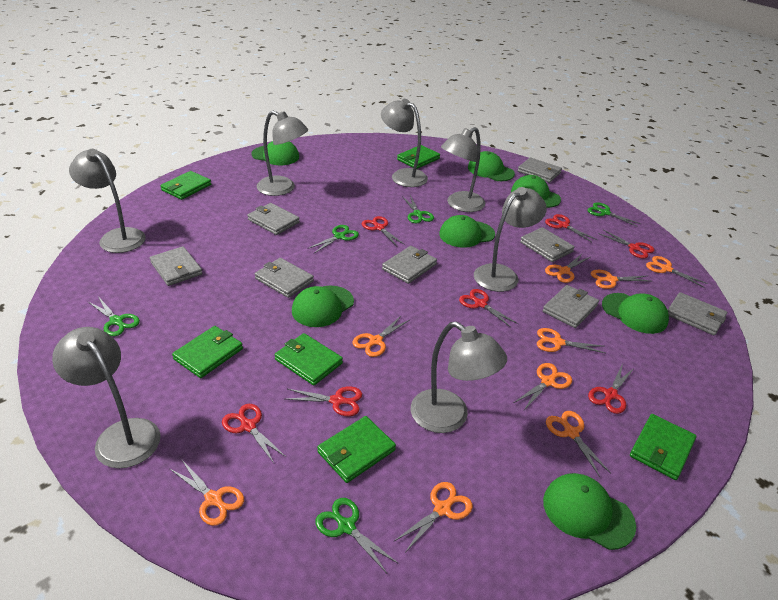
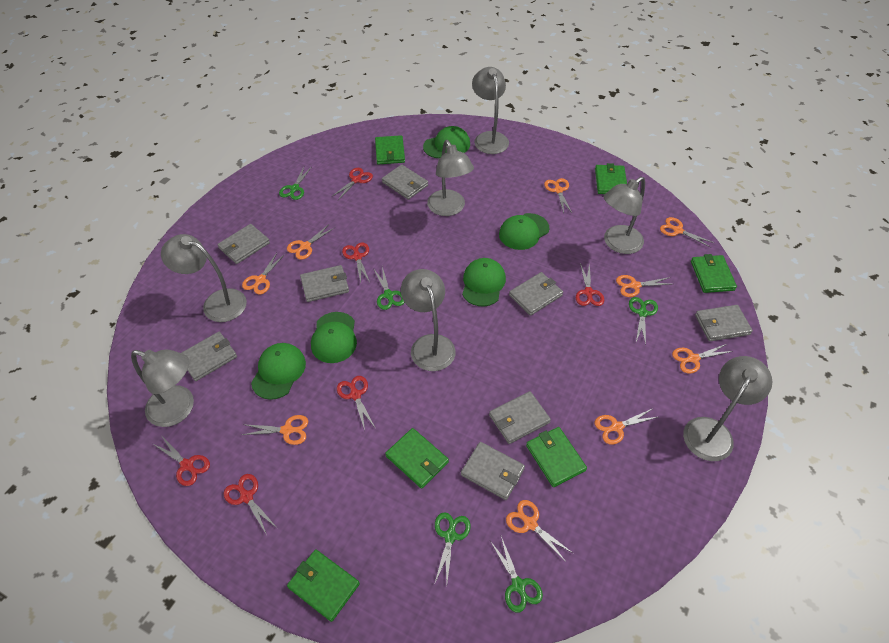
green cap: [251,141,299,165] [292,286,354,327] [439,215,495,248] [468,151,515,181] [511,175,561,208] [543,473,636,550] [602,293,669,334] = 7 -> [251,343,306,400] [311,312,357,363] [423,126,470,158] [462,258,506,306] [499,213,550,250] = 5
red scissors: [222,404,286,463] [286,386,362,417] [362,216,405,246] [459,289,519,328] [545,214,597,242] [588,364,634,414] [598,229,655,259] = 7 -> [153,437,210,486] [224,474,277,535] [331,168,373,200] [337,376,376,430] [342,242,370,283] [576,263,604,306] = 6

